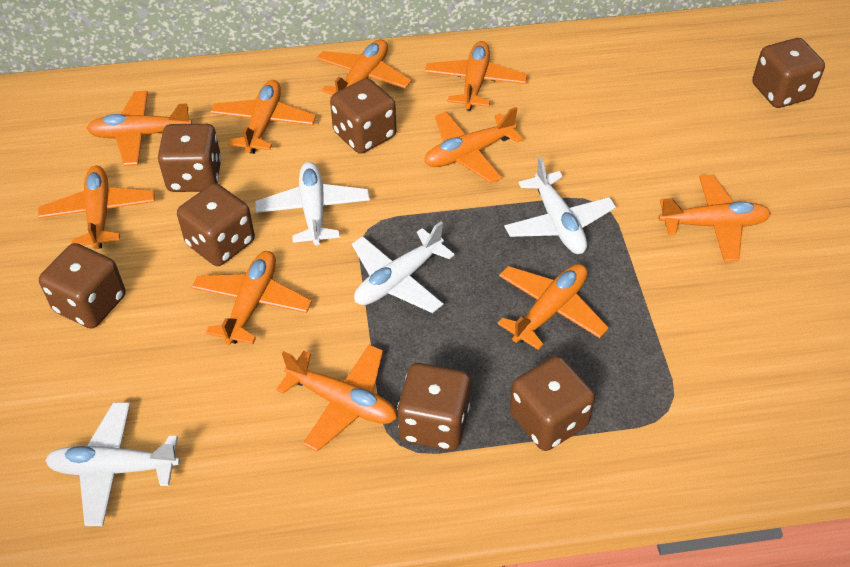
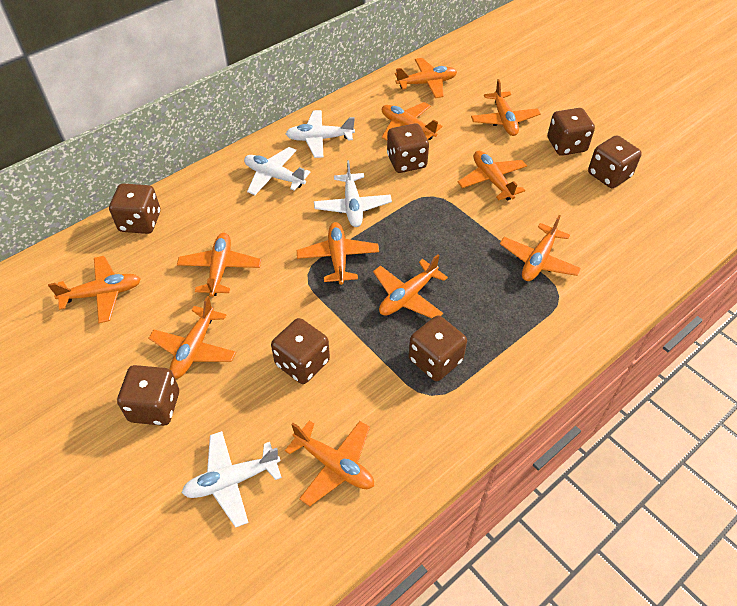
orange plane: [38,166,155,249] [87,91,192,166] [192,251,312,345] [210,80,316,154] [276,345,397,452] [316,39,412,95] [425,41,527,111] [425,107,523,183] [498,264,609,350] [659,175,771,262] = 10 -> [48,256,141,323] [148,296,236,379] [177,233,261,297] [285,420,374,506] [297,222,379,285] [373,254,448,318] [382,102,442,140] [395,58,457,98] [458,151,527,201] [471,79,541,136] [500,215,581,281] = 11

